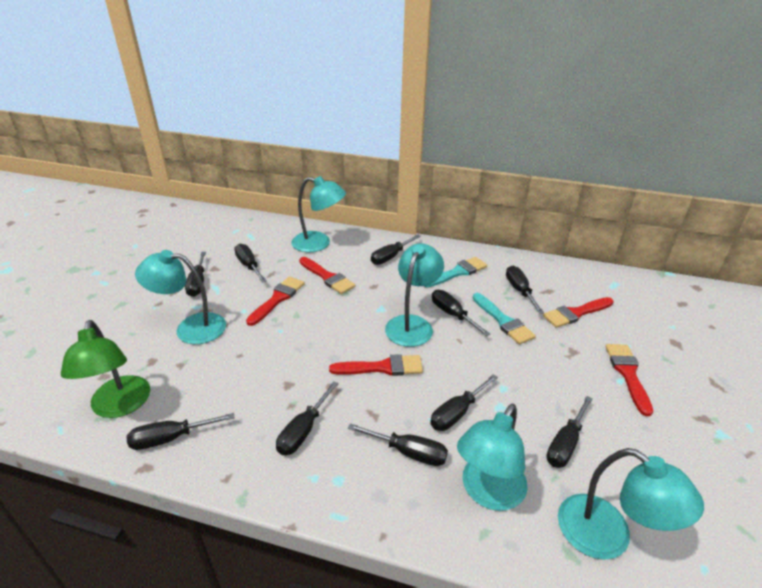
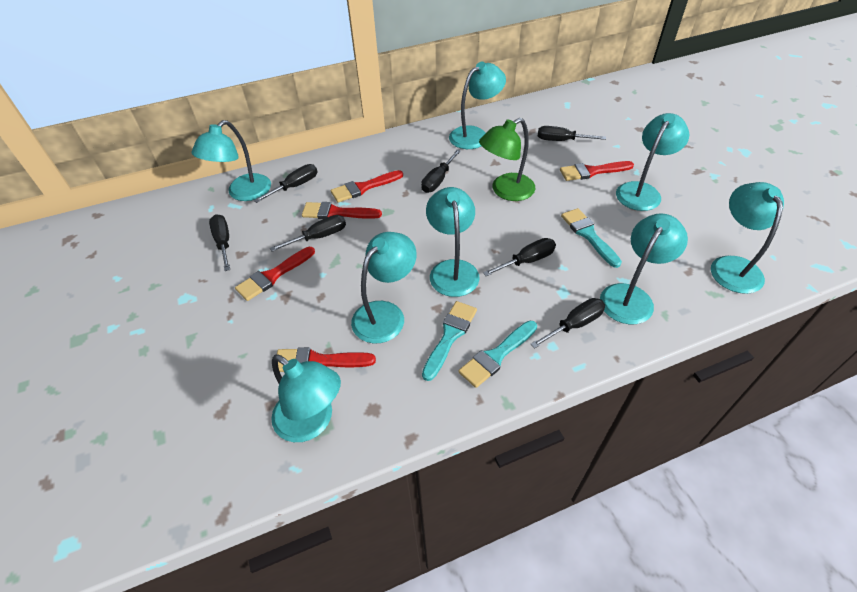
black screwdriver: [126,413,235,450] [185,252,206,297] [234,244,267,283] [276,381,339,455] [348,423,448,466] [371,234,421,265] [430,374,498,431] [432,290,490,336] [506,266,544,314] [546,396,593,468] = 10 -> [209,214,230,271] [254,164,317,203] [270,215,346,252] [421,149,461,193] [483,238,556,276] [530,298,605,349] [538,126,606,141] = 7
turquoise brush: [424,257,487,287] [473,293,536,345] = 2 -> [422,301,477,381] [458,321,537,388] [561,208,622,268] = 3
turquoise lamp: [135,250,226,344] [292,176,346,252] [385,243,444,347] [457,404,527,511] [558,448,704,560] = 5 -> [191,120,271,201] [271,354,341,442] [351,232,417,344] [426,187,480,297] [449,62,506,149] [600,213,688,324] [616,113,689,211] [711,182,784,294] = 8

